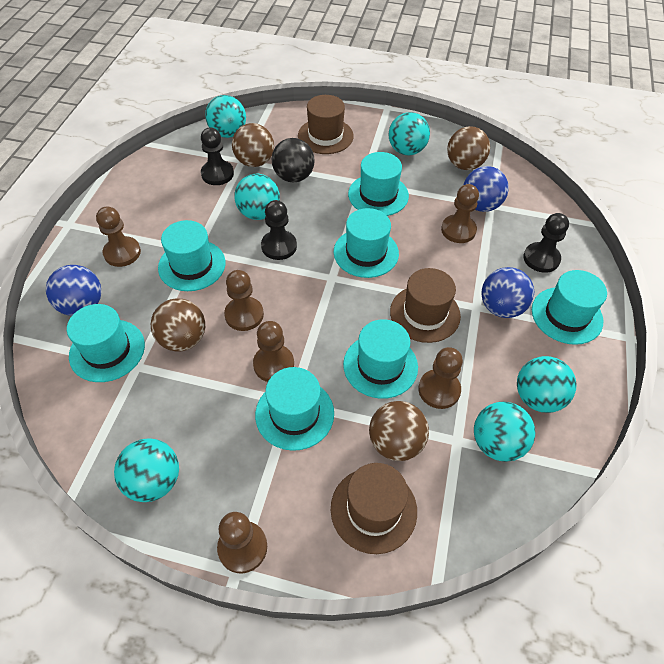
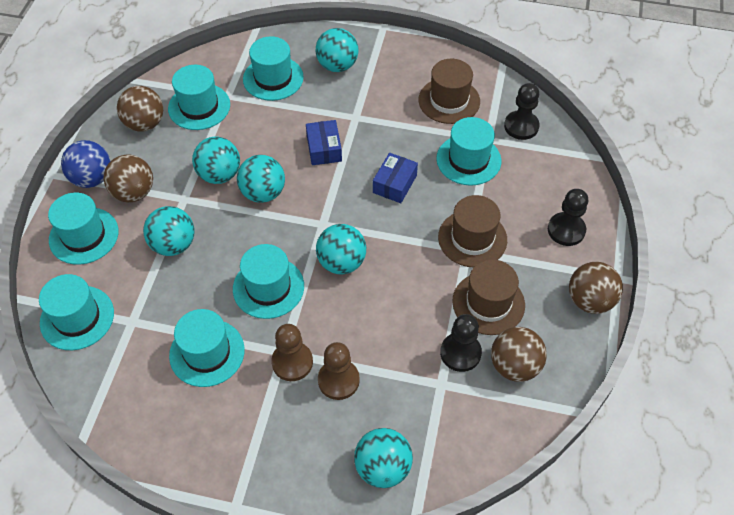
black ball: [272,138,315,182] = 1 -> none = 0
blue ball: [46,265,101,316] [464,166,509,212] [482,267,534,318] = 3 -> [61,140,110,188] = 1
blue box: none = 0 -> [306,120,342,165] [373,153,418,203] = 2
brown pawn: [96,206,141,267] [217,512,267,573] [224,270,264,331] [253,321,294,382] [418,347,463,409] [441,184,479,243] = 6 -> [271,324,313,381] [318,342,360,400] = 2

